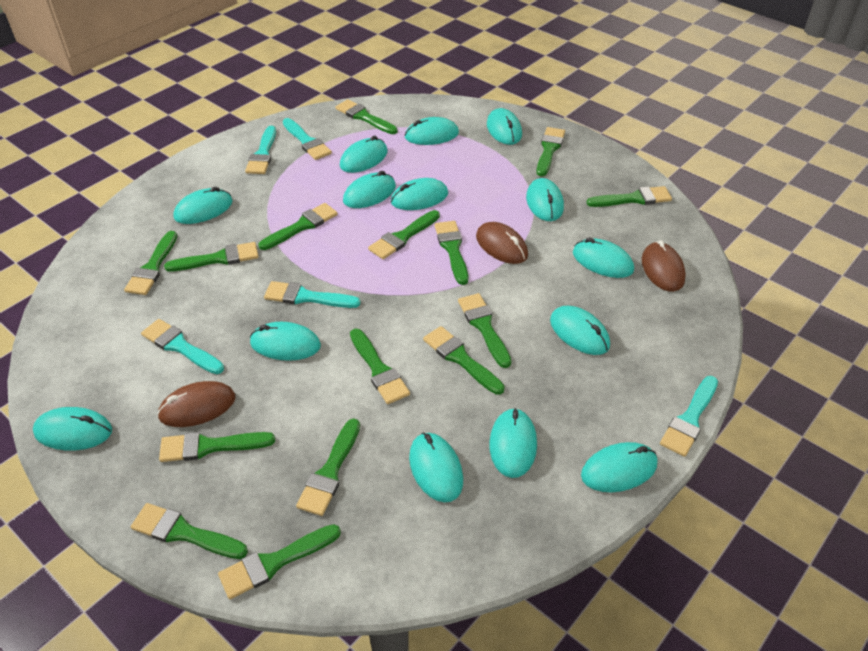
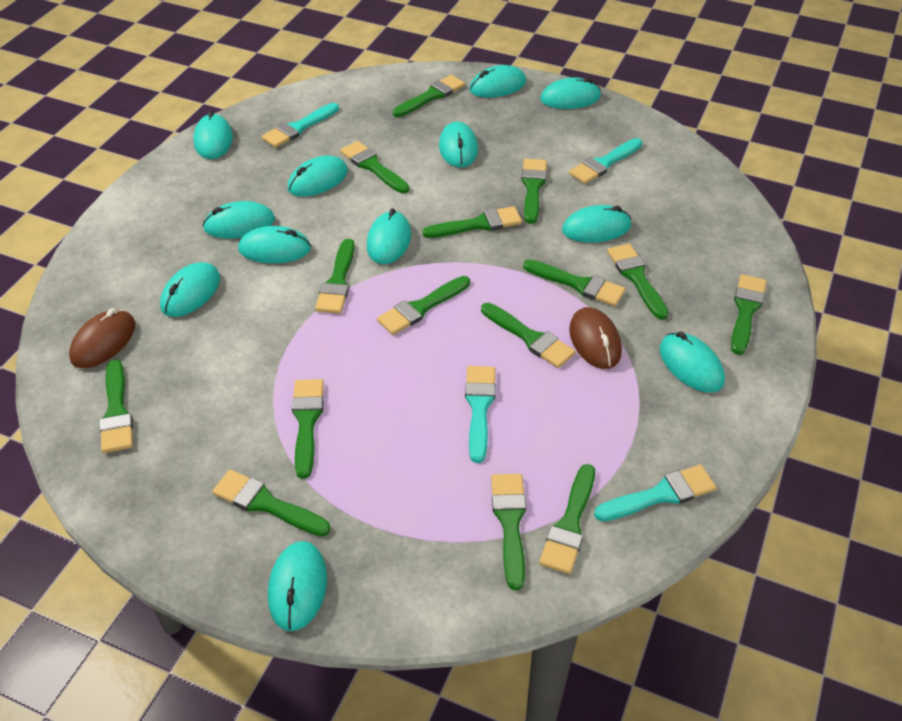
brown mouse: [157,381,236,427] [476,222,528,264] [642,240,686,292] = 3 -> [69,308,135,368] [569,307,622,369] = 2
turquoise brush: [141,319,224,374] [245,126,276,174] [264,281,361,308] [283,118,332,160] [660,376,718,457] = 5 -> [262,103,339,148] [465,366,496,463] [569,138,642,184] [594,465,716,521] = 4
turquoise mouse: [33,407,112,451] [173,187,233,224] [250,322,321,361] [340,136,388,173] [343,171,396,208] [391,178,448,210] [405,117,459,145] [409,433,463,502] [487,108,522,145] [489,408,537,478] [526,178,564,221] [550,306,610,355] [573,237,634,278] [581,442,657,492] = 14 -> [160,262,220,317] [193,111,233,159] [203,201,275,238] [238,226,311,263] [268,541,327,631] [288,155,348,197] [367,208,411,264] [439,121,478,168] [469,65,526,97] [540,77,601,109] [562,205,631,242] [660,332,725,393] = 12

